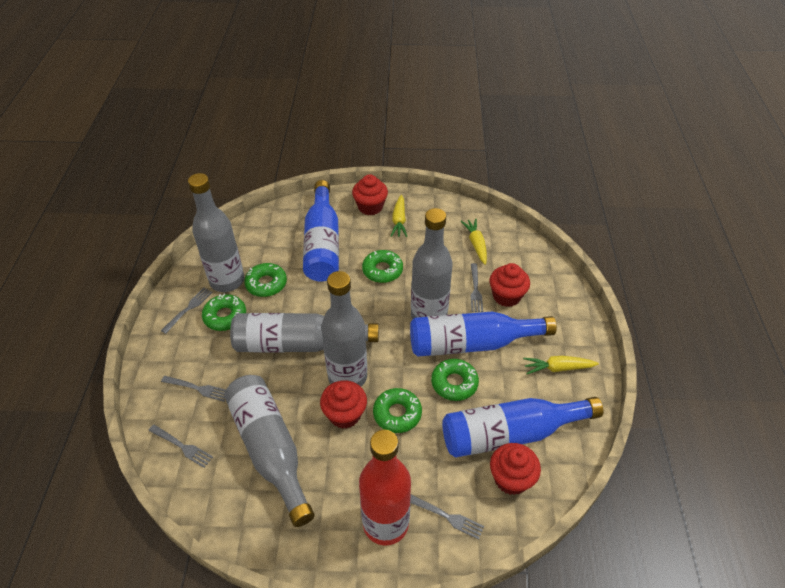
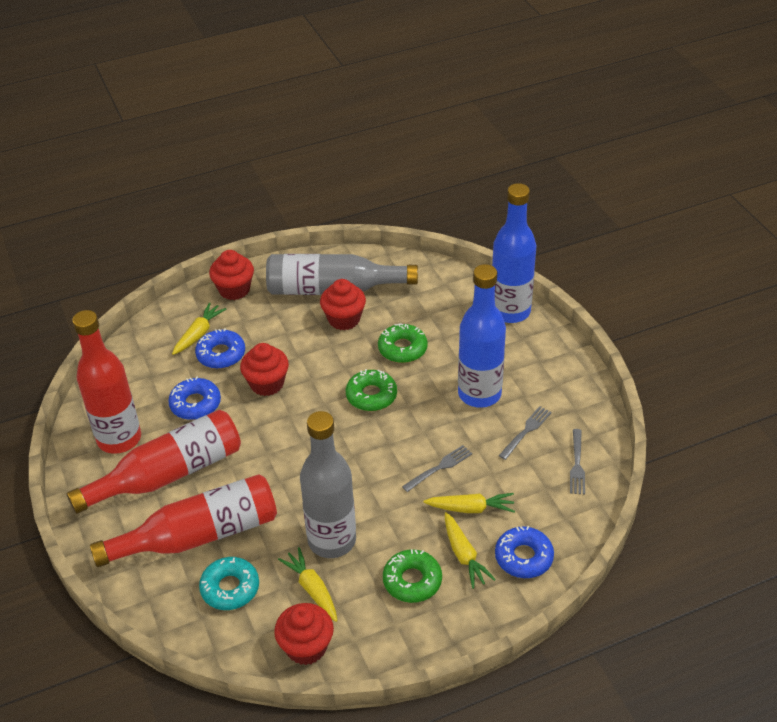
blue bottle: [303,180,339,282] [410,312,557,357] [442,397,603,458] = 3 -> [458,264,506,408] [492,183,536,323] = 2
blue donut: none = 0 -> [168,376,221,420] [195,328,245,369] [495,526,554,578] = 3
green donut: [202,294,246,331] [244,263,287,297] [362,250,403,283] [373,388,422,433] [431,359,479,401] = 5 -> [346,369,397,411] [378,323,428,363] [383,549,442,603] = 3
grey bottle: [188,173,244,292] [224,375,315,527] [230,313,379,352] [321,271,367,387] [411,208,453,319] = 5 -> [266,254,418,295] [300,411,356,558] = 2
grey fork: [148,424,213,468] [161,288,213,334] [161,376,226,402] [410,495,484,540] [471,263,483,312] = 5 -> [402,445,472,492] [499,406,552,460] [570,429,585,494] = 3
red bottle: [359,430,411,546] = 1 -> [67,410,241,514] [72,310,141,454] [90,474,277,567] = 3
turquoise donut: none = 0 -> [199,557,259,610] = 1
yellow carrot: [390,195,407,237] [461,219,487,265] [523,356,599,374] = 3 -> [172,302,226,355] [278,547,338,622] [423,493,515,513] [445,512,496,589] = 4

